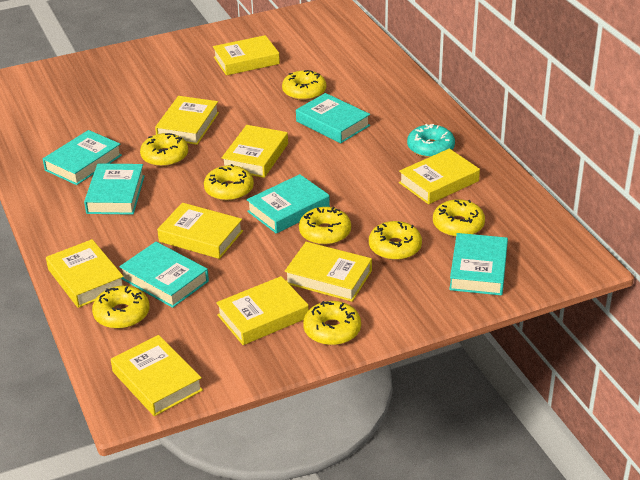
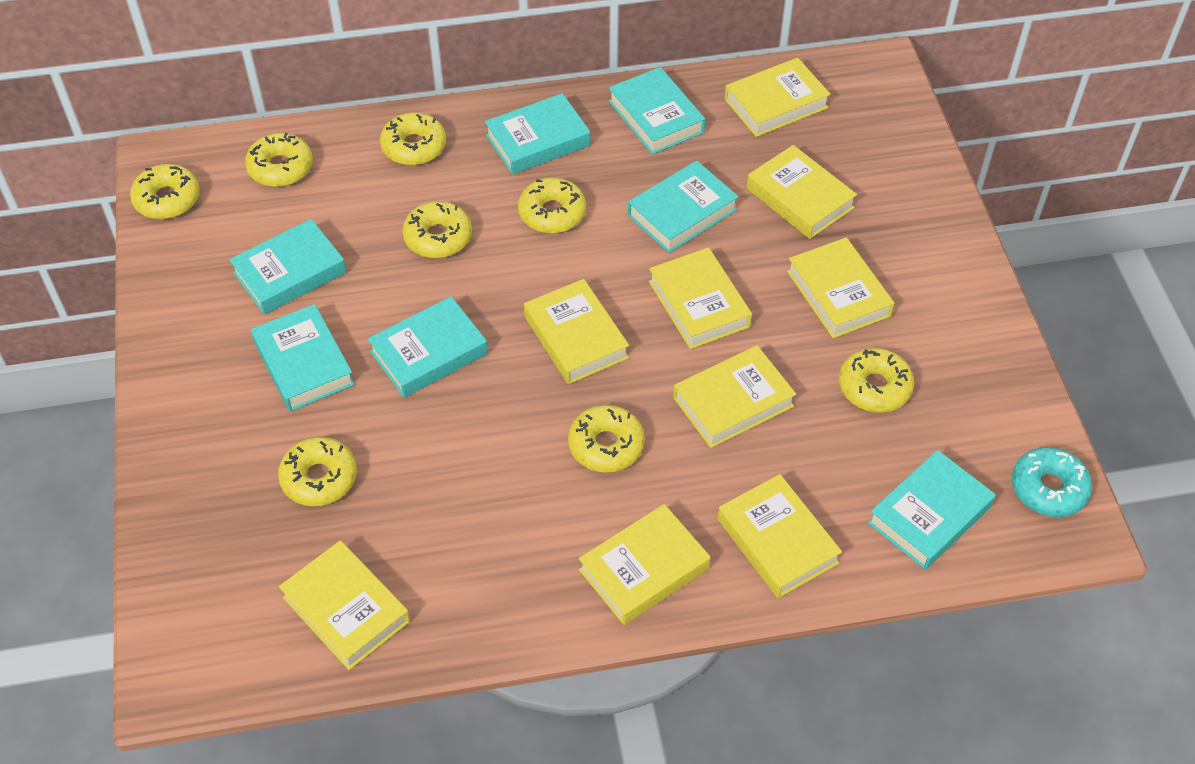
turquoise book: [43,130,122,185] [84,164,145,215] [119,242,209,308] [247,174,330,234] [296,93,370,143] [449,233,508,295] = 6 -> [229,219,346,314] [251,304,355,412] [368,296,488,398] [485,93,590,175] [609,67,706,155] [628,160,739,253] [868,450,996,570] = 7

